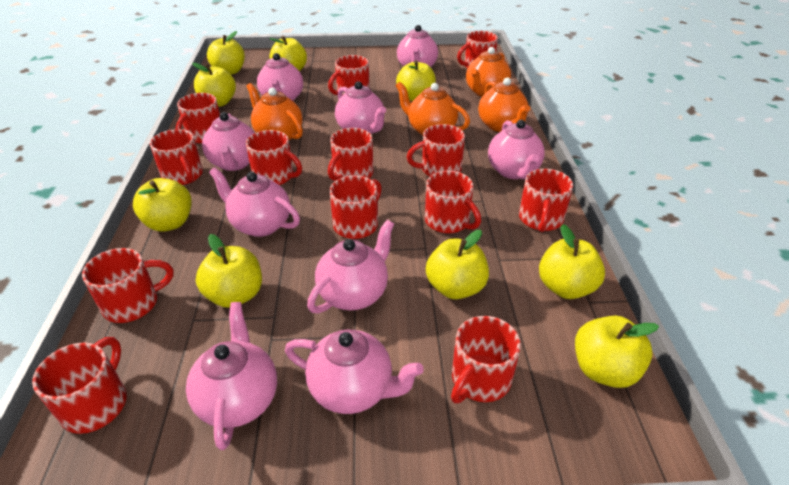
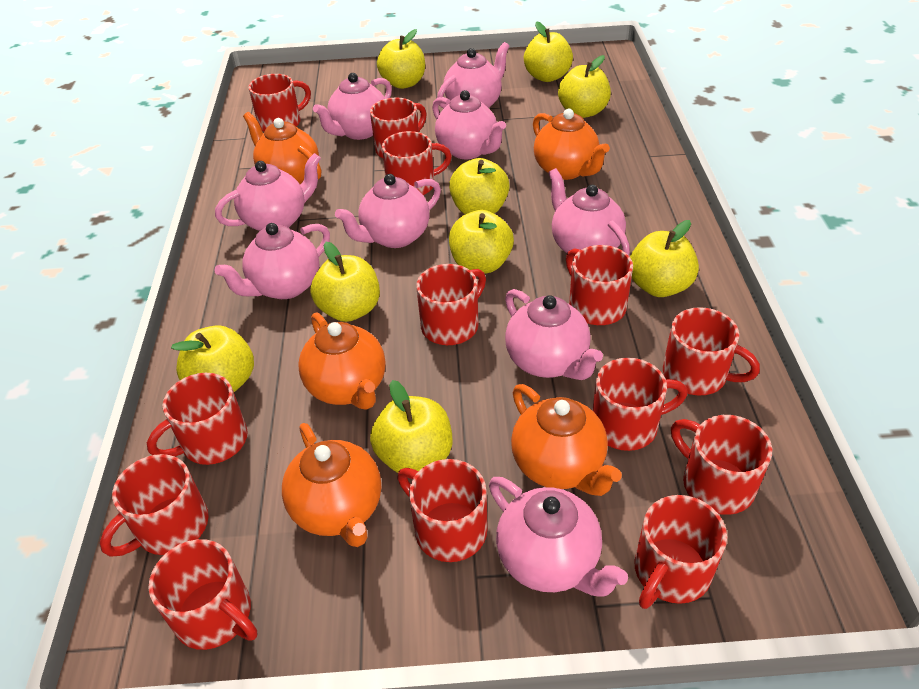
orange teapot: [246,83,303,140] [395,82,470,136] [466,47,511,97] [478,78,530,132] = 4 -> [243,112,321,184] [282,423,381,547] [298,312,385,410] [511,384,622,496] [533,109,610,180] = 5

